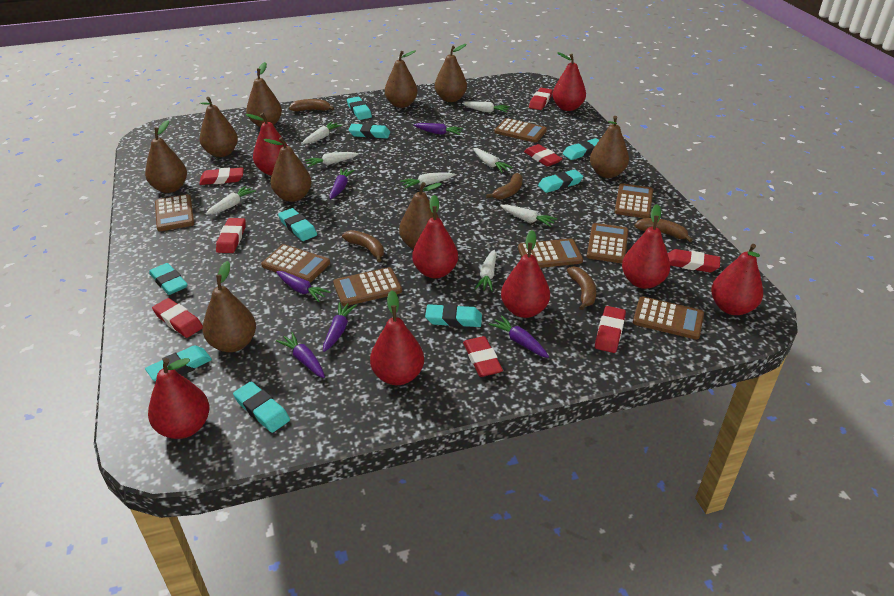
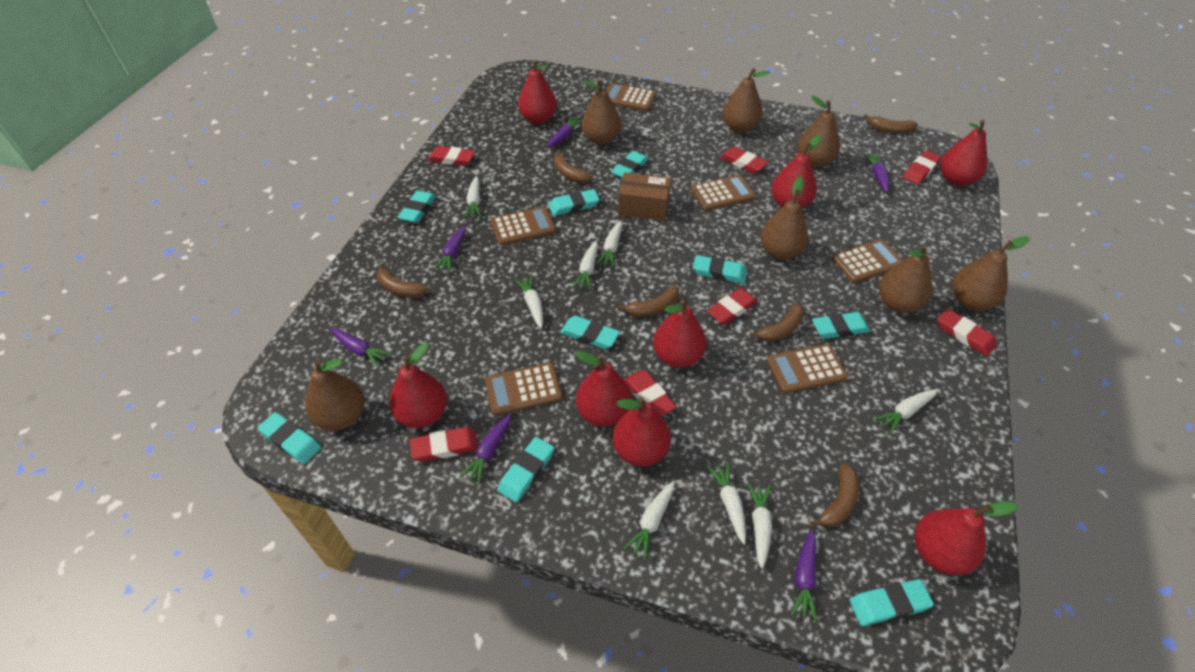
brown banana: [289,99,334,111] [342,230,384,262] [486,173,523,200] [567,266,596,310] [634,218,693,242] = 5 -> [377,264,429,298] [554,150,592,183] [618,286,679,317] [750,303,804,342] [811,463,859,527] [863,114,918,133] = 6
brown box: none = 0 -> [618,172,671,221] = 1
brown calculator: [155,194,194,231] [261,244,330,283] [333,267,402,306] [494,118,547,143] [518,238,583,268] [587,223,628,263] [614,183,653,218] [633,296,704,340] = 8 -> [485,363,562,416] [491,206,556,245] [606,83,656,111] [691,175,756,211] [766,344,848,393] [832,239,903,283] = 6
brown pear: [145,120,187,193] [200,97,238,157] [203,261,256,352] [246,62,282,127] [264,137,311,202] [385,50,418,108] [399,182,442,249] [435,44,467,102] [590,116,629,178] = 9 -> [305,359,365,431] [581,79,621,145] [723,68,770,133] [760,177,808,260] [797,96,840,168] [879,245,932,313] [952,236,1030,311] = 7
red eraser: [152,298,203,338] [199,167,244,185] [216,218,246,253] [463,336,503,377] [524,144,562,167] [529,88,553,110] [595,306,626,353] [668,249,720,272] = 8 -> [410,427,479,462] [428,146,475,166] [623,370,676,416] [707,288,758,325] [720,146,768,174] [903,150,942,185] [937,308,996,356] = 7

